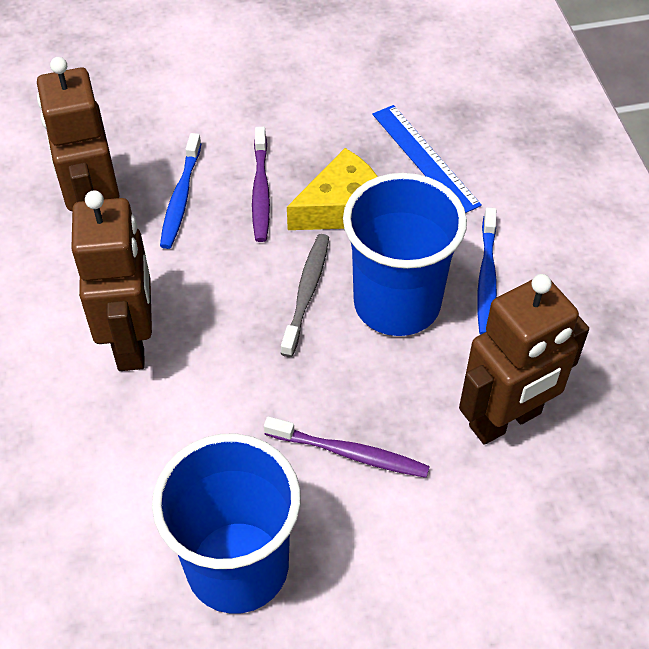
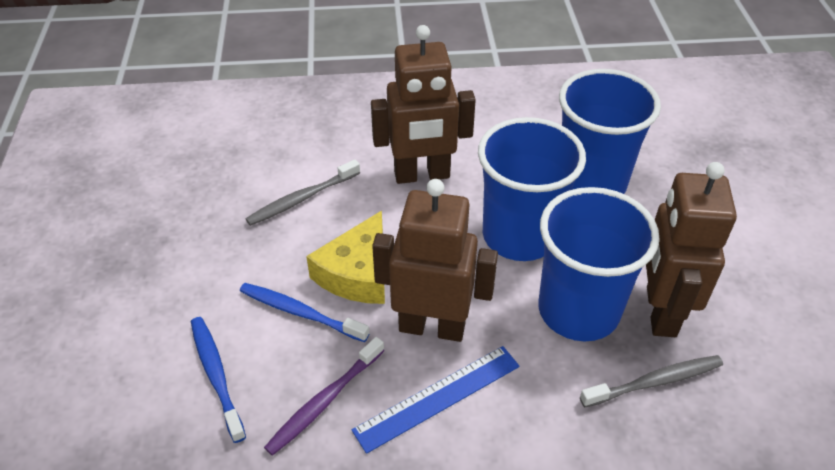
blue cup: [152,433,301,614] [343,173,467,336] = 2 -> [478,117,586,261] [538,187,660,341] [559,69,661,194] = 3
grey toothbrush: [281,234,329,357] = 1 -> [246,159,360,226] [580,355,723,408] = 2
purple toothbrush: [252,127,270,242] [264,416,430,478] = 2 -> [264,337,385,456] = 1

